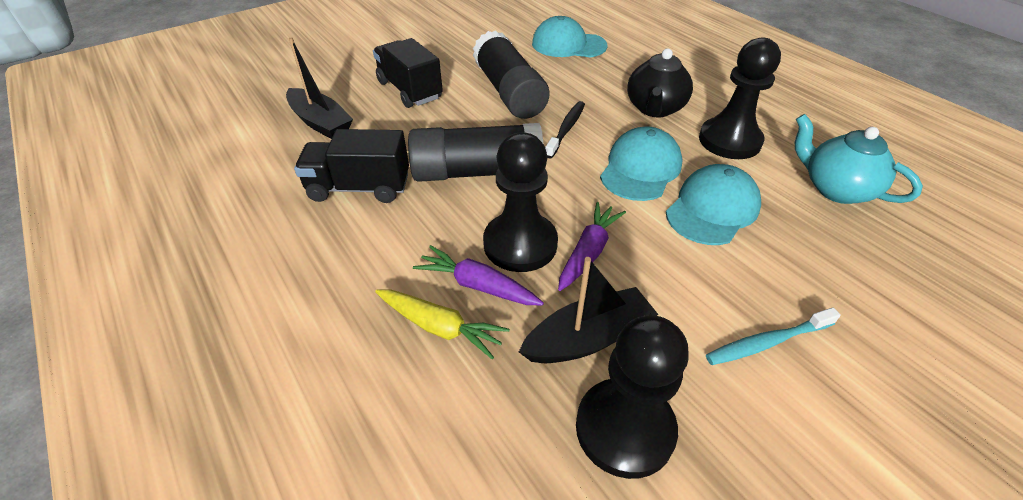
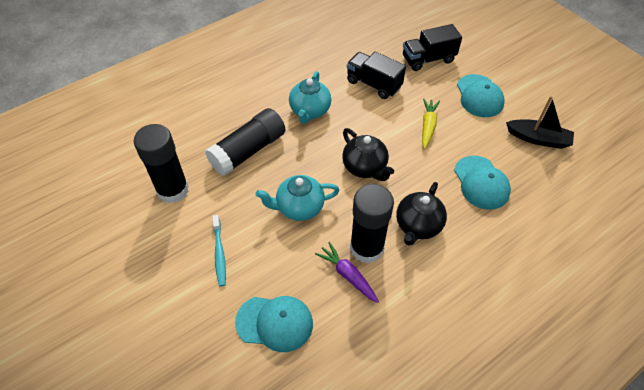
black boat: [286,37,353,139] [519,257,659,363] = 2 -> [506,96,574,149] = 1
black glue stick: [408,123,543,182] [473,30,550,119] = 2 -> [134,124,189,203] [205,108,285,176] [350,184,394,263] = 3
black pawn: [483,132,558,272] [576,316,689,479] [699,37,781,159] = 3 -> none = 0
black teapot: [627,48,693,117] = 1 -> [342,128,394,181] [396,182,447,246] = 2
black toothbrush: [545,101,585,159] = 1 -> none = 0
purple carrot: [413,245,544,305] [558,202,626,291] = 2 -> [315,242,379,303] = 1
turquoise teapot: [795,114,923,204] = 1 -> [256,175,340,221] [289,71,331,124] = 2

